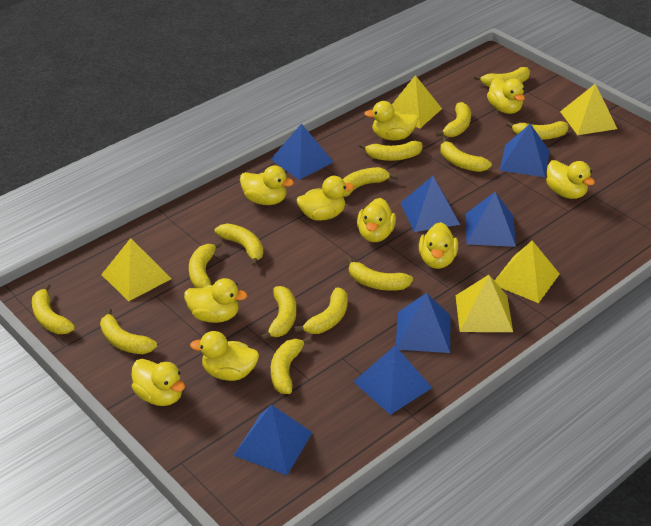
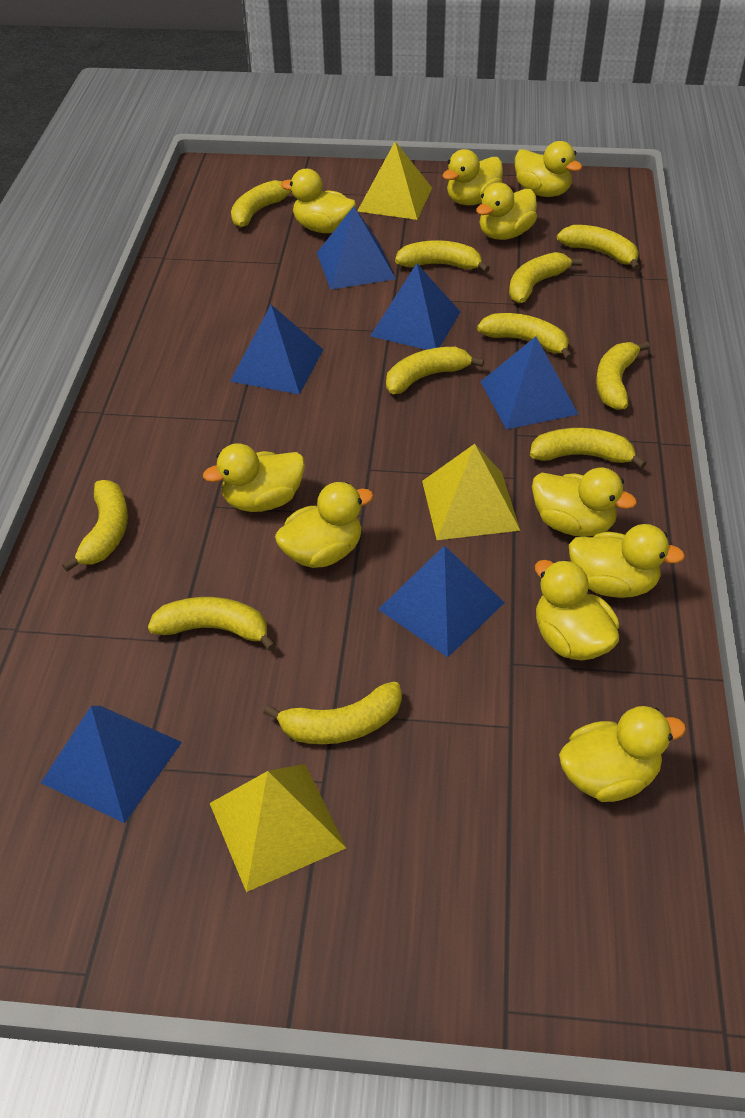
blue pyramid: [233,405,313,475] [271,123,333,180] [353,346,432,415] [396,293,451,353] [401,176,460,232] [466,192,516,247] [500,124,550,177] = 7 -> [41,706,182,823] [230,305,323,394] [317,206,396,290] [370,263,460,350] [378,545,505,657] [480,336,579,429] = 6
yellow banana: [32,283,75,334] [100,308,157,354] [189,241,222,288] [215,223,263,267] [261,286,296,341] [271,336,312,394] [294,287,348,334] [343,167,397,197] [346,257,413,291] [359,141,422,161] [436,102,471,137] [440,137,492,172] [474,67,530,87] [506,121,569,140] = 14 -> [62,480,128,572] [148,597,276,651] [231,180,292,228] [263,682,402,744] [386,347,484,394] [395,240,490,273] [477,313,573,361] [509,252,582,303] [530,428,646,469] [557,225,640,271] [596,341,650,410] = 11
yellow pyramid: [101,238,172,301] [392,75,442,128] [456,275,513,332] [494,241,560,303] [560,84,617,135] = 5 -> [210,764,346,892] [357,142,432,220] [422,444,520,540] = 3

